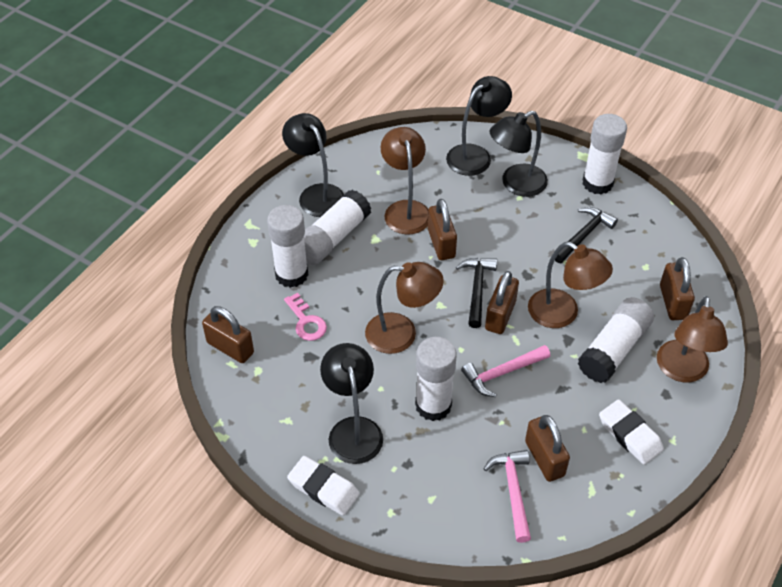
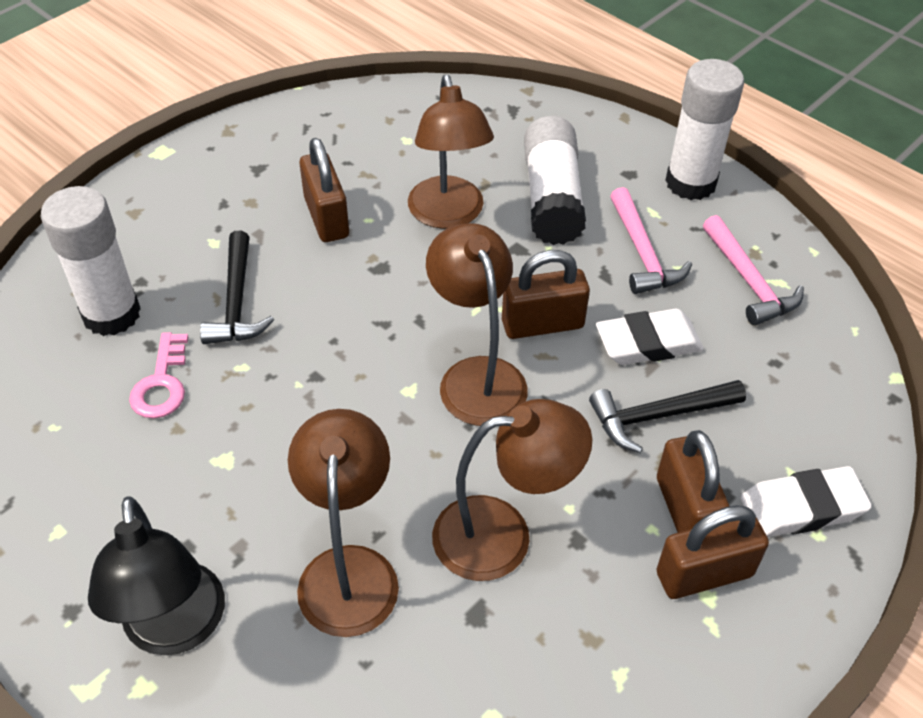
black lamp: [282,113,344,217] [320,343,383,464] [446,76,512,176] [490,111,548,197] = 4 -> [88,496,225,655] = 1
brown padlock: [202,306,254,363] [428,199,457,260] [485,271,519,334] [525,415,570,482] [660,257,695,320] = 5 -> [299,138,349,242] [502,250,590,339] [657,430,730,533] [657,505,769,599] = 4
white glue stick: [267,205,308,288] [304,190,371,265] [415,337,457,421] [578,297,654,383] [583,114,627,195] = 5 -> [41,186,141,336] [524,116,586,245] [665,59,744,200] = 3

